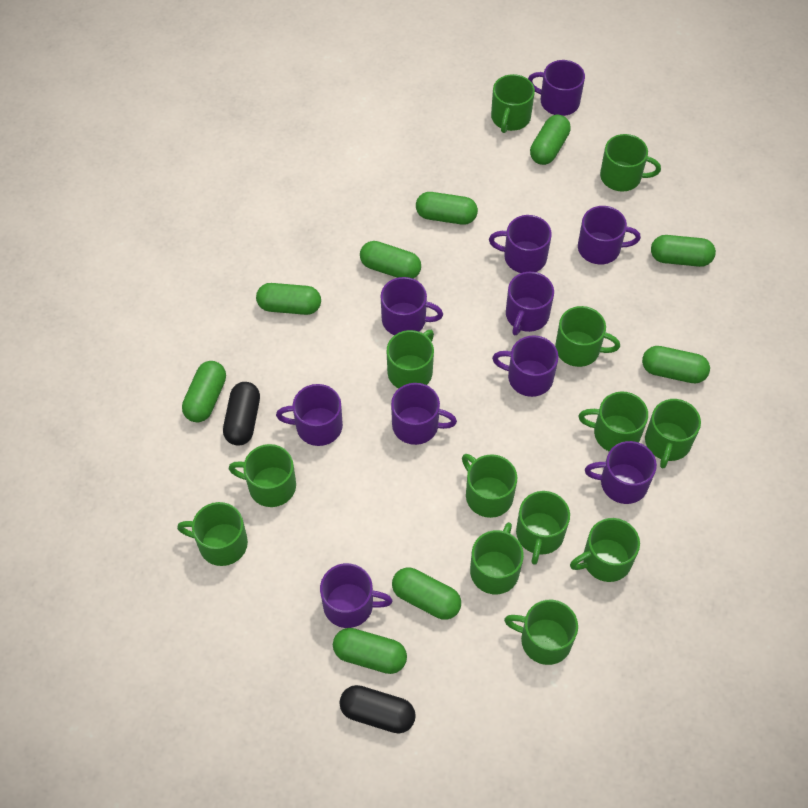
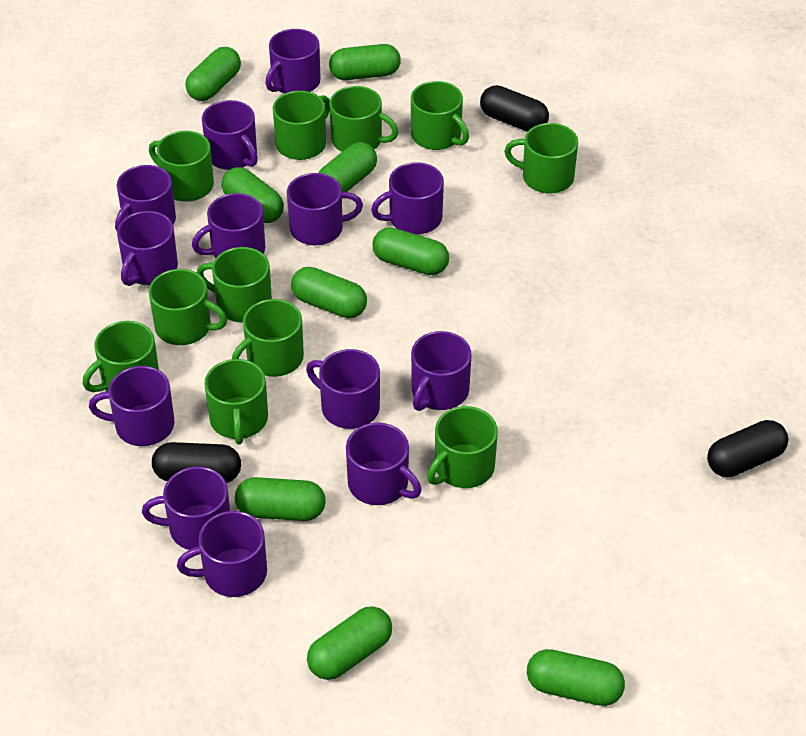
black capsule: [223,382,260,445] [339,685,416,734] = 2 -> [152,442,241,483] [480,85,549,132] [707,420,788,477] = 3
green mug: [177,502,248,566] [229,444,296,507] [387,330,434,389] [462,454,517,518] [470,522,524,594] [491,74,535,133] [504,600,578,665] [516,491,570,565] [555,306,620,367] [570,518,640,582] [578,391,648,451] [600,134,661,192] [645,399,701,468] = 13 -> [82,321,159,392] [149,131,214,202] [149,269,227,345] [197,247,272,322] [204,359,268,445] [232,299,304,377] [273,91,330,160] [329,86,398,152] [411,81,469,150] [427,406,498,488] [504,123,578,194] = 11
purple mug: [276,384,343,446] [320,563,393,628] [381,277,443,335] [391,383,457,445] [489,215,552,273] [492,335,559,397] [506,272,554,335] [528,60,585,116] [578,206,641,265] [585,441,657,504] = 10 -> [89,366,174,446] [115,165,176,231] [117,211,178,286] [142,467,230,550] [177,511,267,597] [192,193,265,258] [202,100,258,170] [265,29,321,94] [287,173,363,245] [306,349,380,429] [346,423,421,505] [371,162,444,234] [411,331,471,411] = 13

